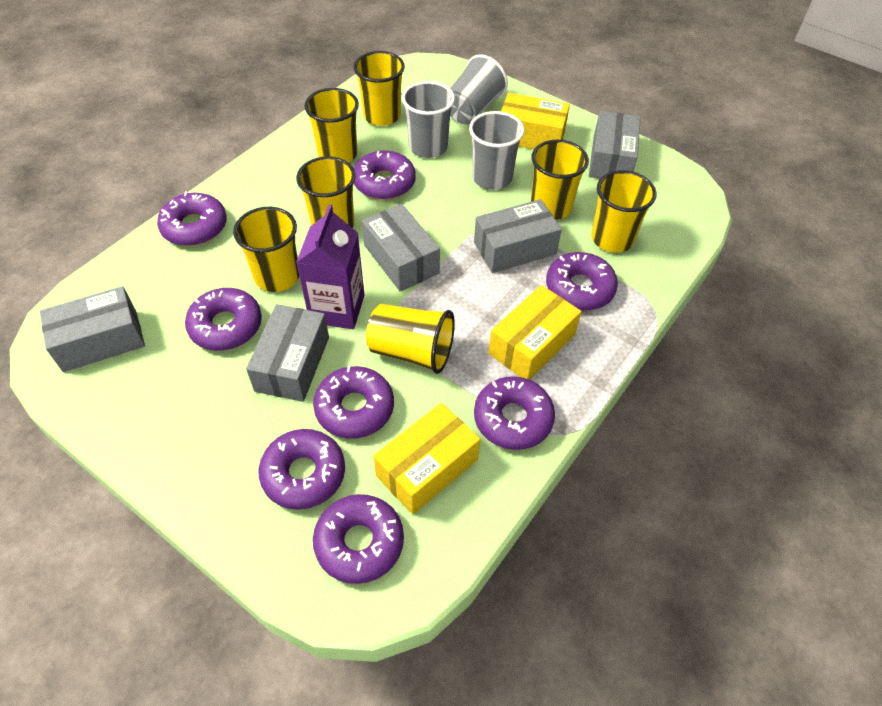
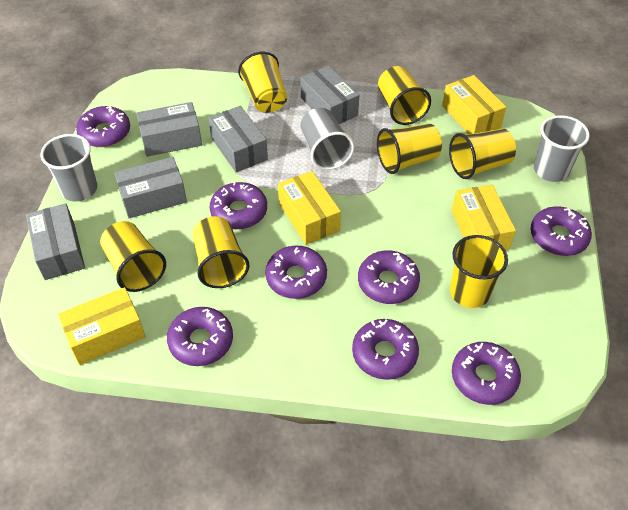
purple carton: [296,204,365,329] = 1 -> none = 0
yellow box: [373,403,480,514] [488,285,582,380] [501,93,570,149] = 3 -> [58,287,146,365] [278,171,341,245] [442,75,506,134] [451,184,516,251] = 4

